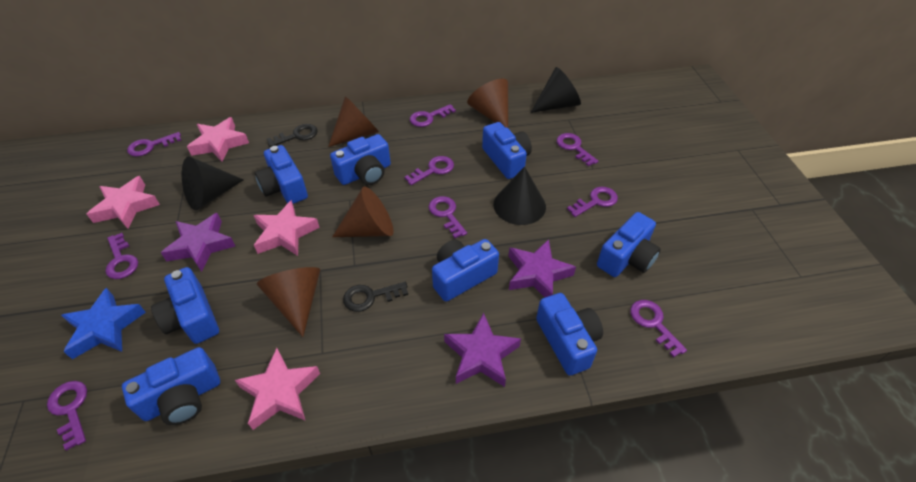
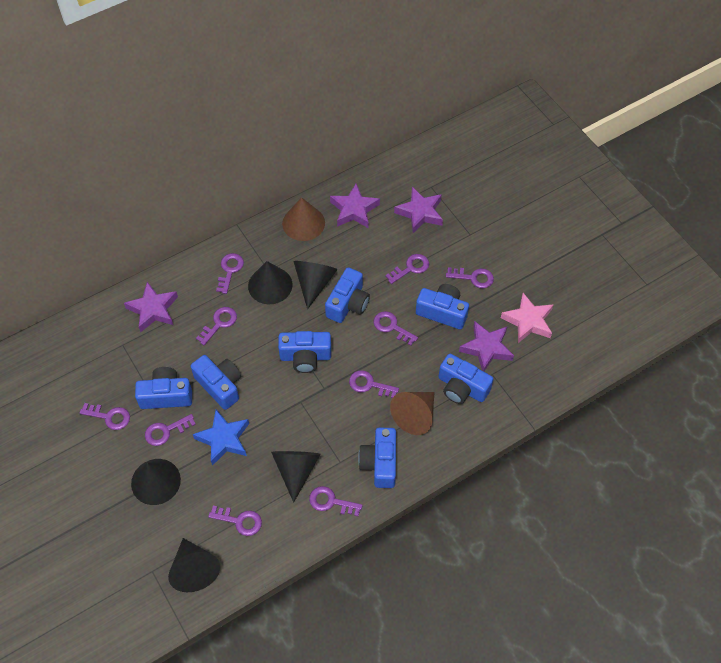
black cone: [182,156,243,210] [493,167,546,225] [531,67,581,113] = 3 -> [131,459,181,505] [168,538,220,592] [248,261,293,304] [271,451,321,503] [293,261,338,309] = 5
black key: [267,124,318,147] [343,282,408,312] = 2 -> none = 0
blue camera: [122,347,220,425] [151,267,219,344] [255,145,308,204] [330,134,391,185] [432,239,499,302] [482,122,532,179] [536,293,603,376] [597,212,661,277] = 8 -> [135,367,192,409] [191,355,241,410] [278,331,331,373] [325,268,370,323] [358,428,396,488] [416,284,469,329] [439,354,493,404] = 7
brown cone: [257,267,320,337] [328,96,379,147] [332,187,394,237] [467,79,508,128] = 4 -> [282,197,325,241] [390,392,434,435] = 2
pink star: [87,176,160,229] [187,117,249,162] [235,348,320,430] [253,200,320,256] = 4 -> [501,293,554,343] = 1
purple key: [47,381,87,451] [105,233,138,279] [127,132,181,157] [404,156,454,185] [410,104,456,127] [428,196,467,238] [557,133,598,166] [567,187,618,217] [630,300,687,358] = 9 -> [80,403,130,430] [145,414,196,446] [196,307,237,345] [208,506,262,536] [216,253,244,294] [309,486,363,516] [349,370,399,398] [374,311,418,346] [385,254,429,284] [446,267,494,288] = 10
purple star: [161,213,235,272] [444,313,521,387] [508,239,576,297] = 3 -> [124,282,178,332] [330,184,380,228] [394,187,443,233] [459,321,514,372] = 4

